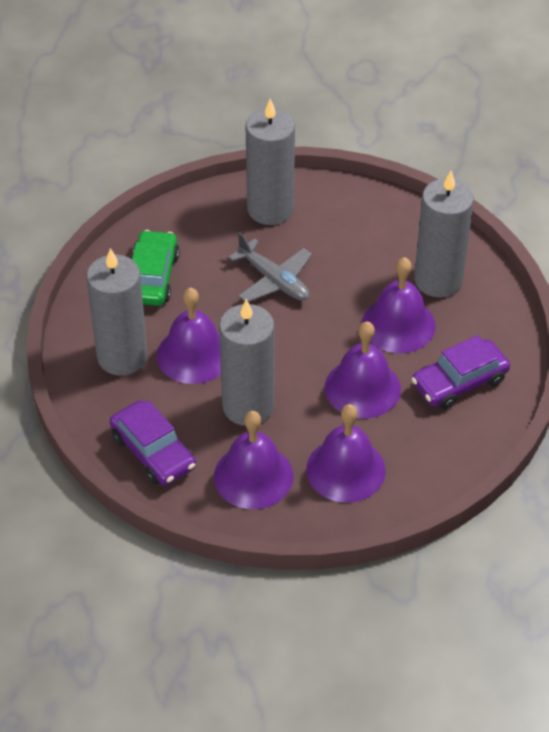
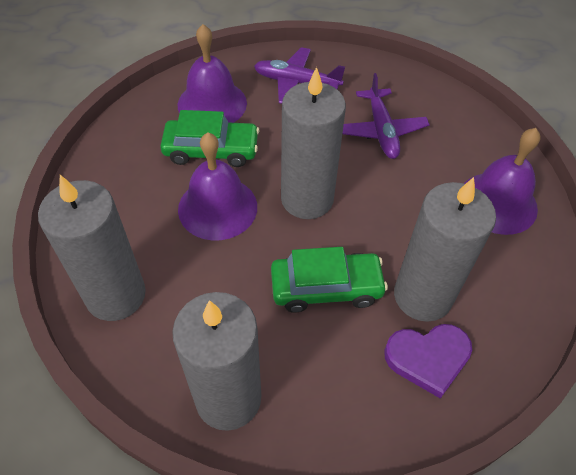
green car: [132,230,180,306] = 1 -> [160,110,259,167] [271,247,388,313] = 2
grey plane: [229,232,312,302] = 1 -> none = 0
purple bell: [157,288,221,384] [214,411,294,509] [306,404,386,503] [325,321,401,419] [362,257,436,353] = 5 -> [178,24,247,123] [178,132,257,240] [464,128,541,235] = 3
purple car: [110,400,196,486] [411,335,510,409] = 2 -> none = 0
purple heart: none = 0 -> [384,324,472,399] = 1
purple plane: none = 0 -> [254,47,345,104] [342,73,430,159] = 2

